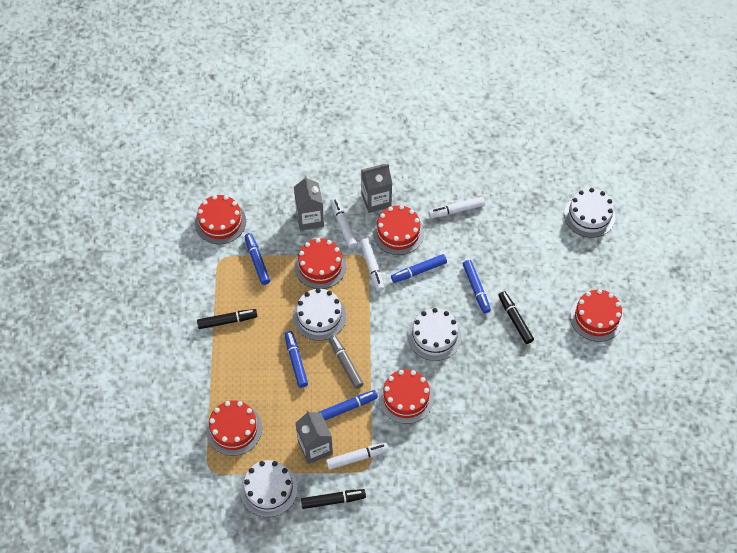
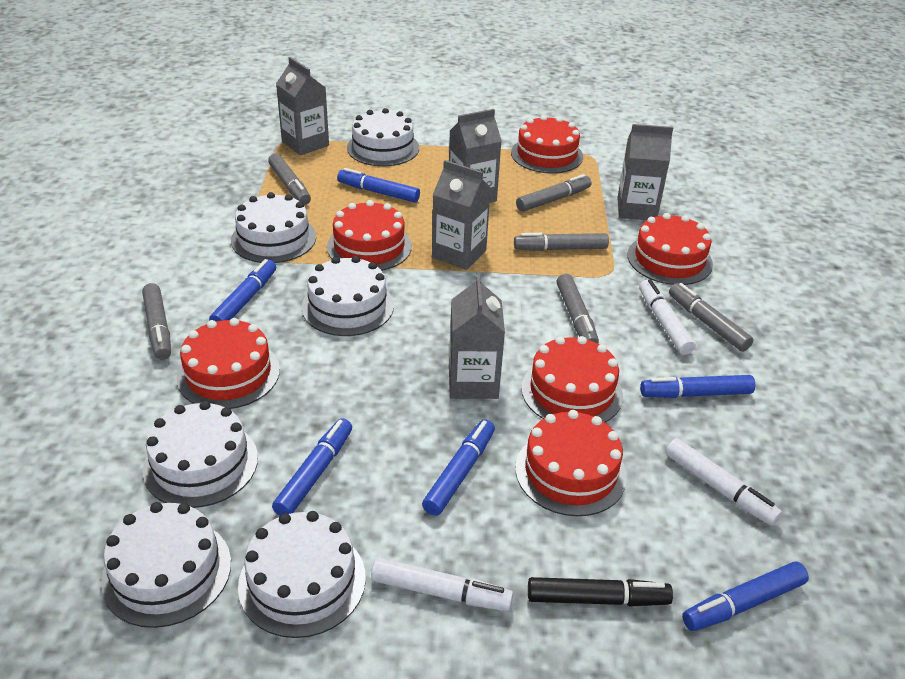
black marker: [197,309,257,329] [301,489,366,509] [498,291,534,344] = 3 -> [528,577,673,606] = 1
blue marker: [245,233,270,285] [284,331,308,388] [319,390,378,420] [391,254,447,283] [463,260,491,313] = 5 -> [209,259,276,322] [272,418,352,516] [337,168,420,203] [422,419,495,516] [640,375,755,398] [682,562,809,631] = 6
grey carton: [294,176,324,231] [296,410,333,464] [361,164,392,213] = 3 -> [276,57,329,155] [432,160,491,270] [449,109,502,203] [449,273,505,399] [617,124,673,220] = 5
grey marker: [329,335,364,389] = 1 -> [142,283,171,360] [268,154,311,205] [514,233,609,251] [516,174,591,212] [557,274,599,343] [669,283,753,352] = 6
white cake: [240,460,298,517] [293,288,346,341] [408,308,462,361] [564,188,615,238] = 4 -> [101,502,231,628] [143,401,258,508] [231,192,316,263] [238,511,366,638] [301,256,394,336] [347,108,419,166] = 6
white marker: [326,443,389,470] [330,198,357,248] [360,238,384,291] [429,197,485,218] = 4 -> [371,558,513,611] [639,279,696,355] [665,438,782,526] = 3

